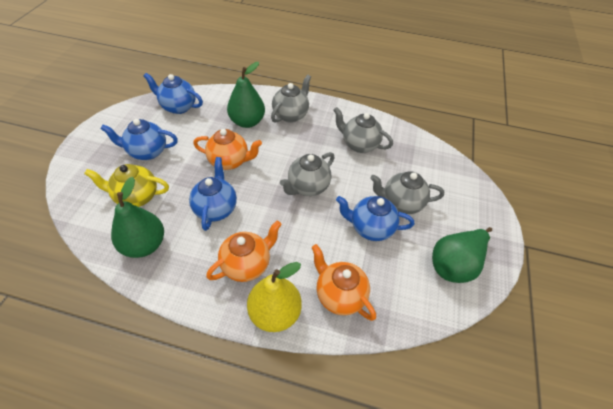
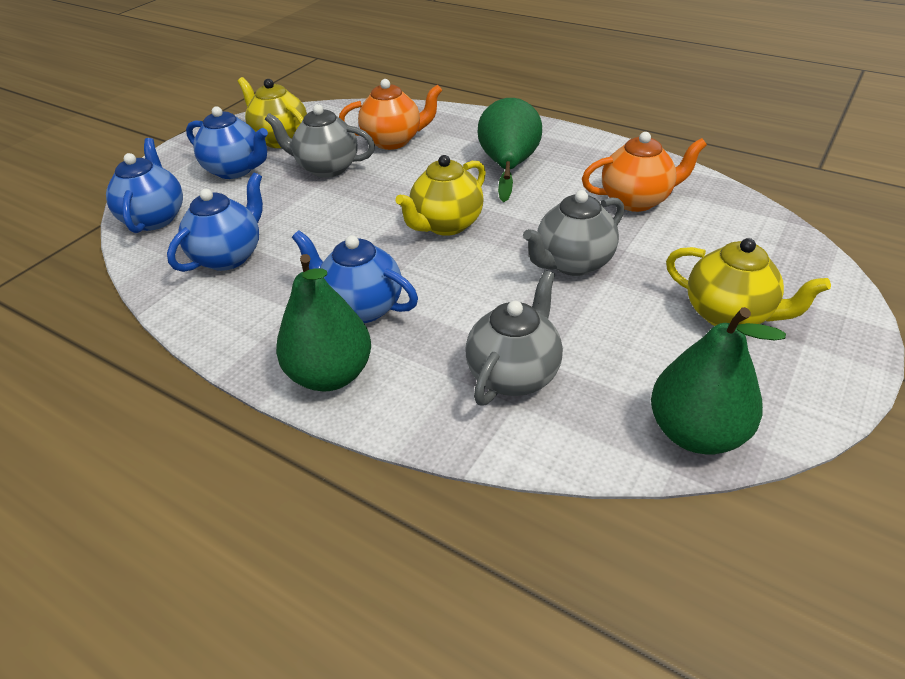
grey teapot: [271,74,311,123] [280,152,335,196] [333,107,393,153] [370,171,444,214] = 4 -> [265,104,375,178] [465,270,563,406] [523,190,624,276] = 3
orange teapot: [193,129,262,170] [206,221,282,282] [311,244,376,321] = 3 -> [339,79,442,150] [582,132,707,212] = 2
yellow pear: [247,262,302,332] = 1 -> none = 0
yellow teapot: [84,164,169,207] = 1 -> [238,77,307,148] [395,155,486,236] [666,238,831,326] = 3

